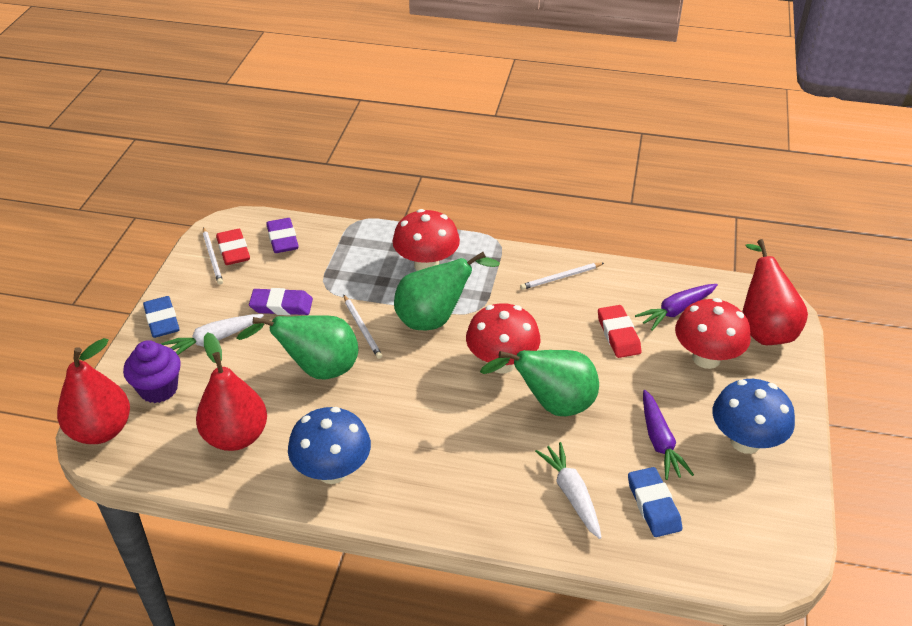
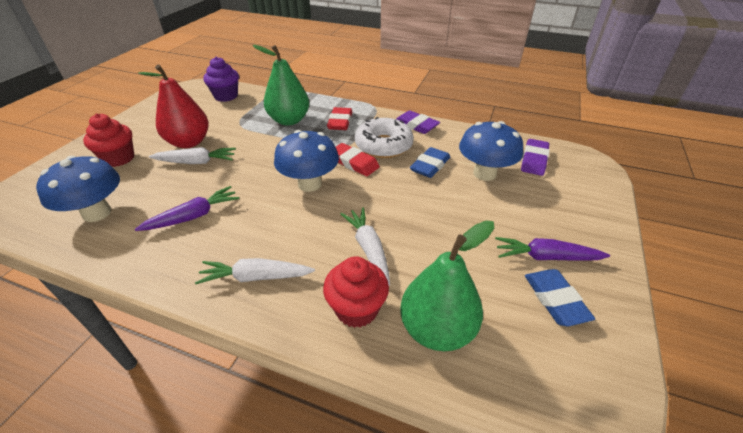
blue mushroom: [288,407,371,484] [713,379,795,454] = 2 -> [36,156,120,222] [274,130,339,192] [459,121,523,181] = 3
green pear: [237,316,358,380] [394,252,500,330] [480,350,599,416] = 3 -> [253,45,309,126] [400,220,494,351] = 2
red cupcake: none = 0 -> [83,113,135,167] [323,256,389,328] = 2
red mushroom: [392,209,460,271] [466,303,540,374] [675,298,751,369] = 3 -> none = 0
red pear: [57,338,130,444] [196,332,267,451] [742,239,808,345] = 3 -> [138,65,209,148] = 1
white carrot: [161,314,264,355] [535,442,602,539] = 2 -> [149,147,236,164] [195,258,315,284] [340,207,390,286] = 3
white donut: none = 0 -> [355,117,414,158] = 1
white pencil: [203,227,223,285] [344,295,382,359] [520,263,604,290] = 3 -> none = 0

